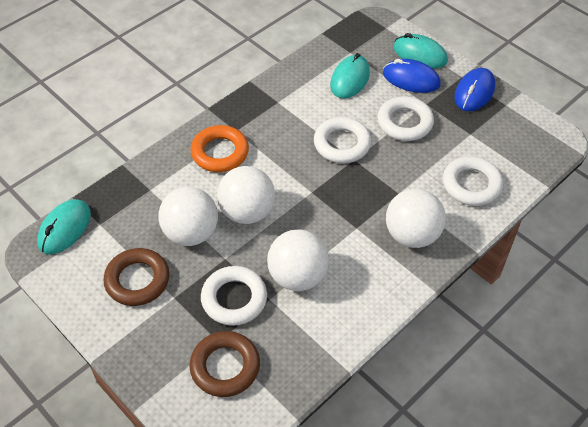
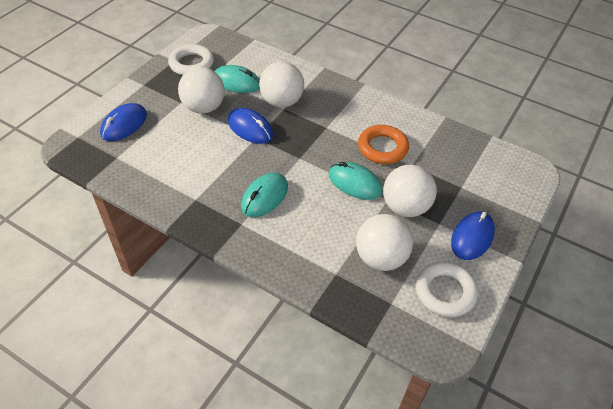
blue mouse: [383,59,441,93] [455,68,495,111] = 2 -> [100,103,147,141] [228,108,273,144] [451,212,495,260] = 3
brown ring: [103,248,170,306] [189,331,260,397] = 2 -> none = 0
white ring: [201,266,267,326] [314,117,371,163] [377,97,434,141] [443,156,503,206] = 4 -> [168,44,214,75] [415,261,478,317] = 2

